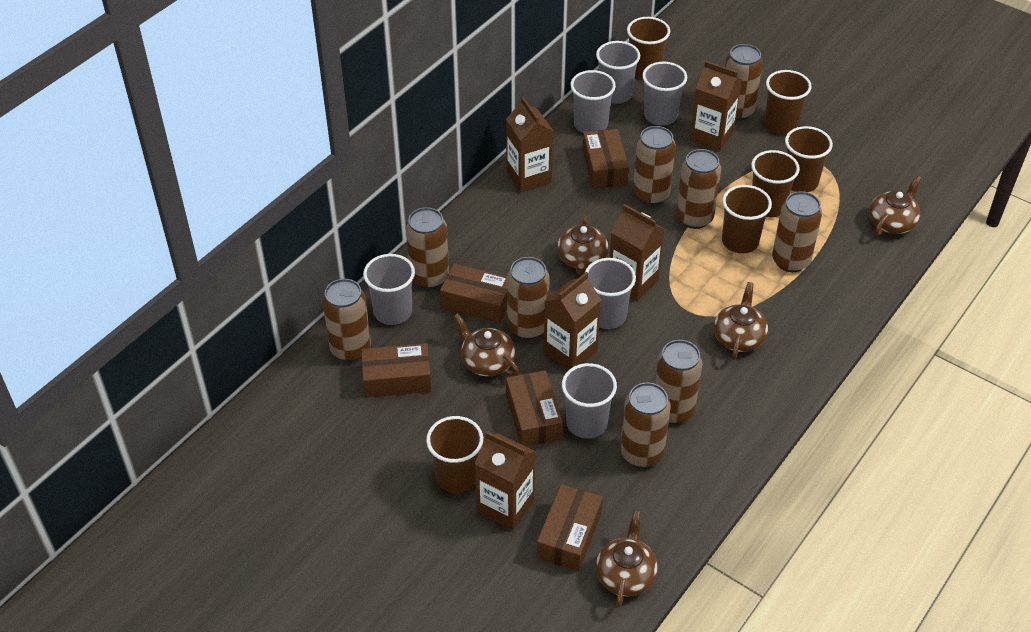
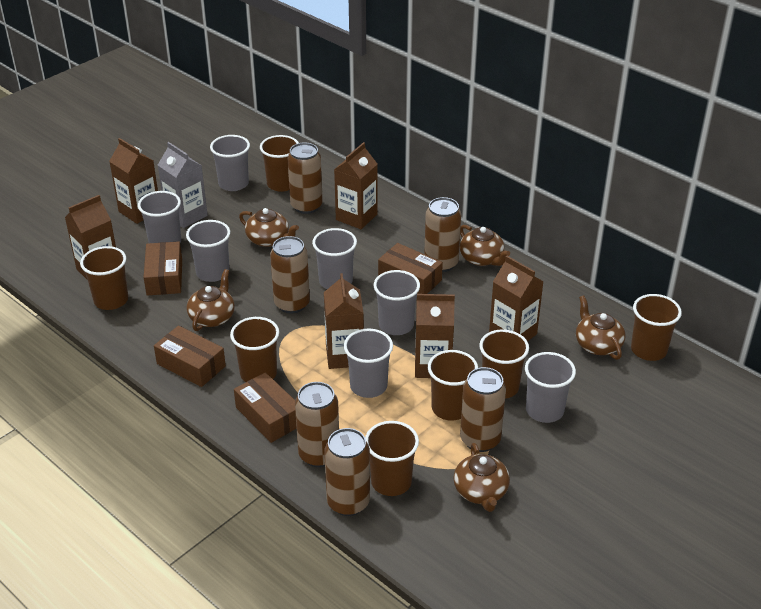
brown box: [361,343,432,398] [440,264,507,323] [506,370,563,447] [537,484,603,571] [582,129,629,189] = 5 -> [143,242,182,296] [154,325,226,387] [234,372,297,443] [378,243,443,294] = 4
brown can: [322,279,371,362] [406,207,449,289] [507,257,550,339] [620,382,671,468] [633,126,676,205] [655,340,702,424] [676,149,721,229] [725,44,763,121] [772,191,822,272] = 9 -> [270,236,310,314] [288,143,323,214] [295,382,339,467] [324,428,370,516] [424,197,461,272] [460,367,506,452] = 6
brown carton: [475,431,536,531] [506,97,553,192] [544,272,601,370] [609,204,664,301] [690,61,742,151] = 5 -> [65,195,116,280] [109,138,158,224] [324,273,364,369] [334,142,377,229] [415,294,455,378] [489,256,544,341] = 6
brown cup: [426,416,483,493] [627,17,670,78] [722,185,772,253] [751,150,800,217] [764,70,812,134] [785,126,833,192] = 6 -> [80,246,128,310] [230,317,279,382] [260,135,299,192] [365,421,419,496] [428,350,478,421] [479,329,529,399] [631,294,682,361] = 7
grey carton: none = 0 -> [158,142,208,228] = 1
grey cup: [363,254,415,325] [562,363,617,438] [570,70,616,133] [585,258,636,329] [596,41,640,104] [642,62,687,125] = 6 -> [138,191,181,243] [186,220,230,282] [210,135,250,191] [312,228,357,289] [344,328,393,398] [374,270,420,335] [525,352,576,423] = 7

